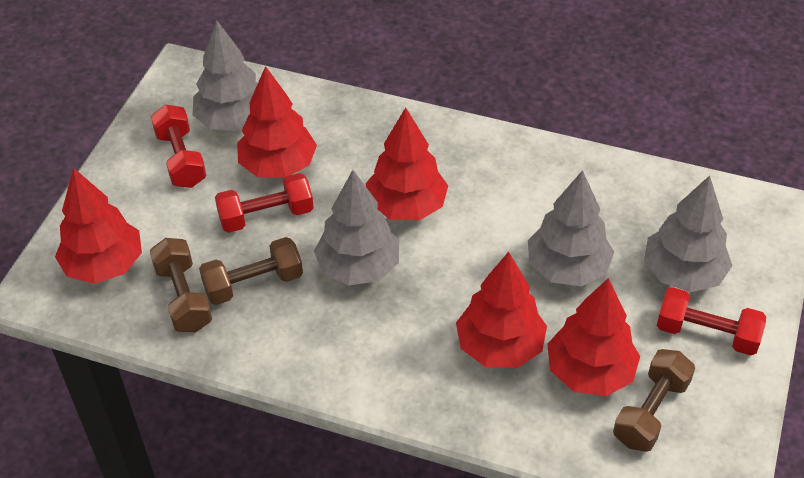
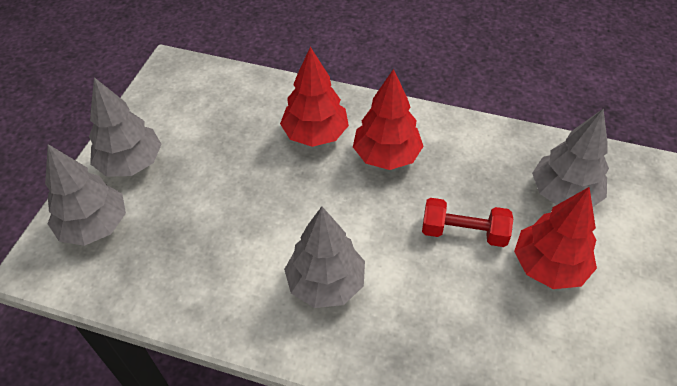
brown dumbbell: [150,238,212,332] [199,237,303,305] [613,349,695,452] = 3 -> none = 0
red dumbbell: [151,104,206,188] [215,173,314,233] [657,287,766,355] = 3 -> [422,198,513,247] = 1
red tree: [55,168,142,284] [237,66,317,178] [366,108,448,221] [456,252,547,368] [547,278,640,396] = 5 -> [280,47,349,147] [353,69,424,170] [514,187,597,289] = 3

